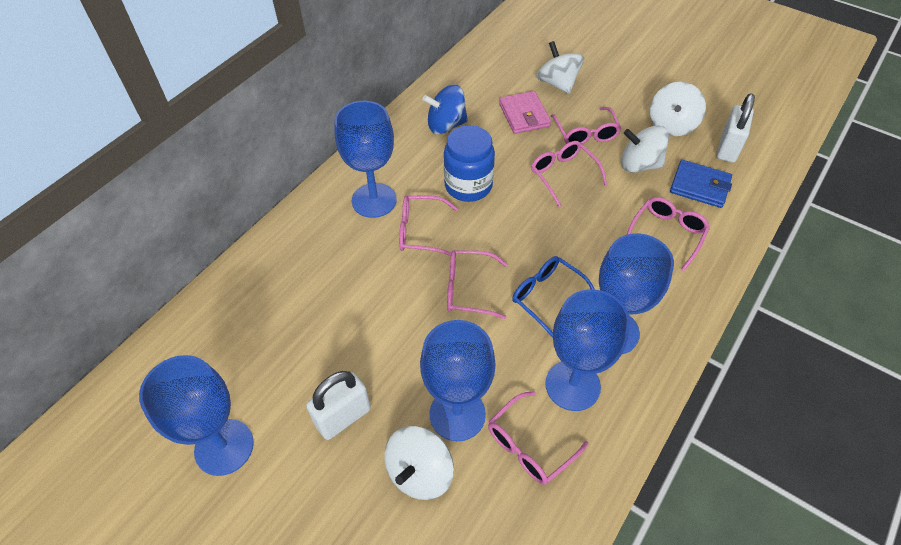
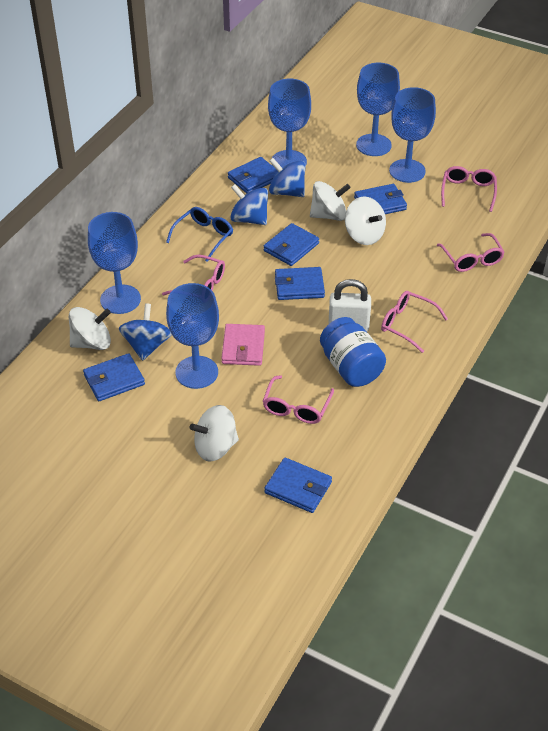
blue spinning top: [423,85,468,134] = 1 -> [119,303,172,361] [230,184,268,225] [269,158,306,197] = 3
blue wallet: [670,160,732,208] = 1 -> [83,353,145,401] [228,157,278,193] [264,223,319,266] [264,457,332,513] [275,267,325,300] [354,184,407,214] = 6
pink glasses: [399,195,458,256] [447,250,508,319] [488,391,588,485] [531,141,607,207] [551,107,621,144] [627,197,710,271] = 6 -> [162,255,225,295] [263,375,334,424] [381,291,448,353] [437,233,505,272] [441,166,497,212] = 5
white padlock: [306,371,371,440] [717,93,755,163] = 2 -> [328,279,371,332] = 1

